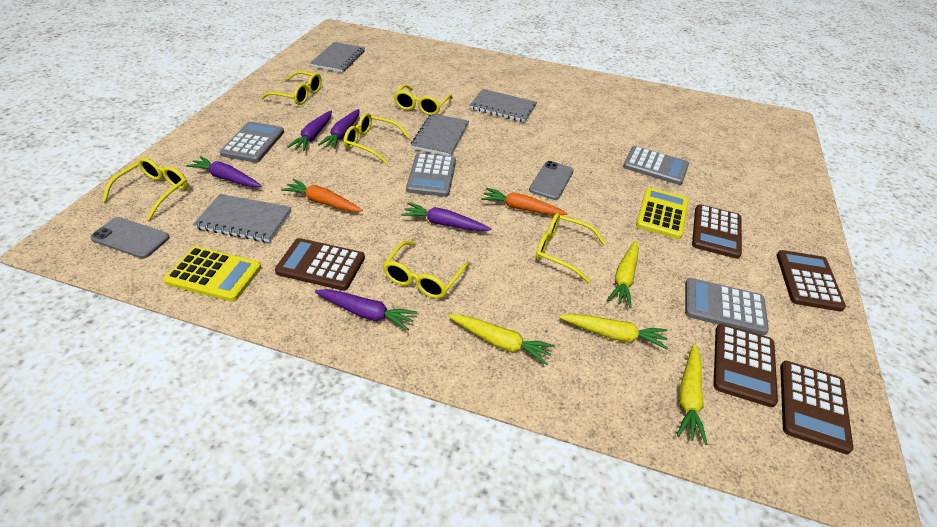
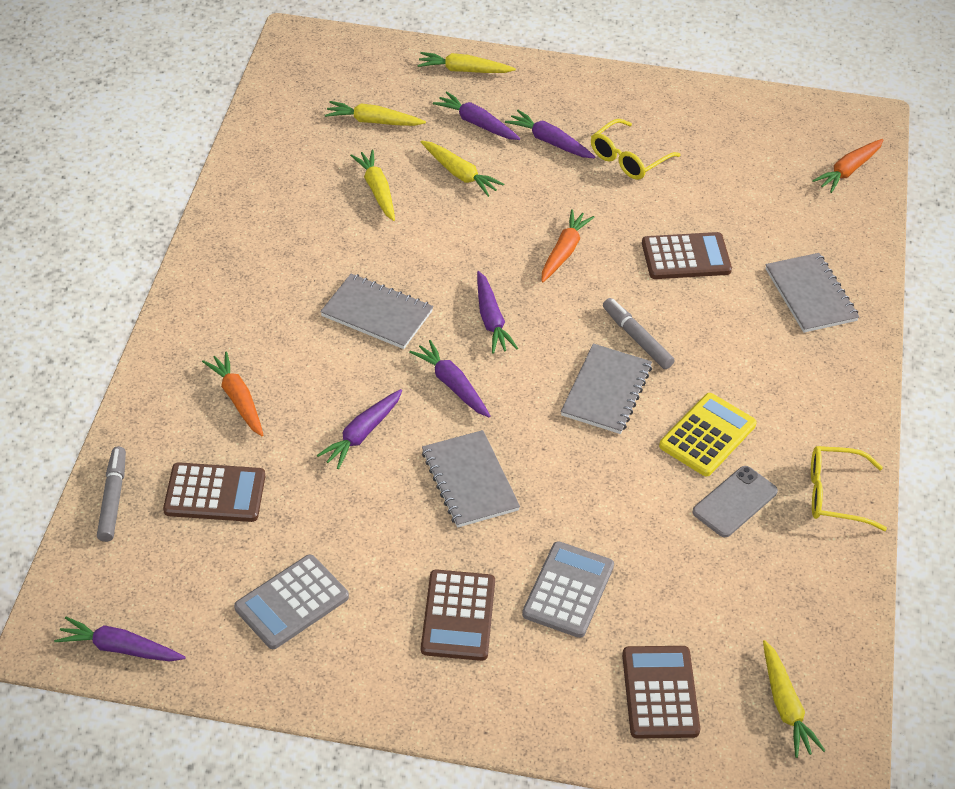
brown calculator: [275,238,365,290] [692,204,742,259] [713,324,778,407] [776,250,846,311] [780,361,853,454] = 5 -> [163,462,265,522] [421,569,495,661] [622,646,700,739] [642,232,732,279] = 4
grey calculator: [220,122,284,163] [406,153,456,197] [623,146,689,185] [685,278,769,335] = 4 -> [234,554,349,649] [522,541,614,638] = 2
grey marker: none = 0 -> [97,446,126,542] [603,298,674,369] = 2
grey phone: [90,217,170,259] [529,161,574,200] = 2 -> [692,466,778,537] = 1
orange carrot: [281,179,363,212] [481,188,568,215] = 2 -> [202,352,263,436] [542,209,595,282] [812,139,883,193] = 3
purple carrot: [186,156,262,187] [287,111,332,151] [315,289,418,331] [318,109,360,149] [401,202,491,231] = 5 -> [54,617,185,661] [317,389,402,469] [409,340,491,418] [433,91,520,140] [477,271,518,354] [505,110,595,158] = 6
yellow calculator: [163,246,262,302] [636,188,689,239] = 2 -> [659,393,757,476] = 1
yellow carrot: [448,315,555,365] [559,314,668,349] [607,240,639,308] [677,344,707,445] = 4 -> [325,101,426,126] [350,150,395,221] [417,52,516,73] [421,140,504,197] [763,640,826,758] = 5
yellow glasses: [102,158,188,220] [261,71,322,105] [344,113,410,163] [383,241,470,299] [394,84,453,115] [536,213,606,283] = 6 -> [591,119,681,180] [811,446,887,531] = 2

